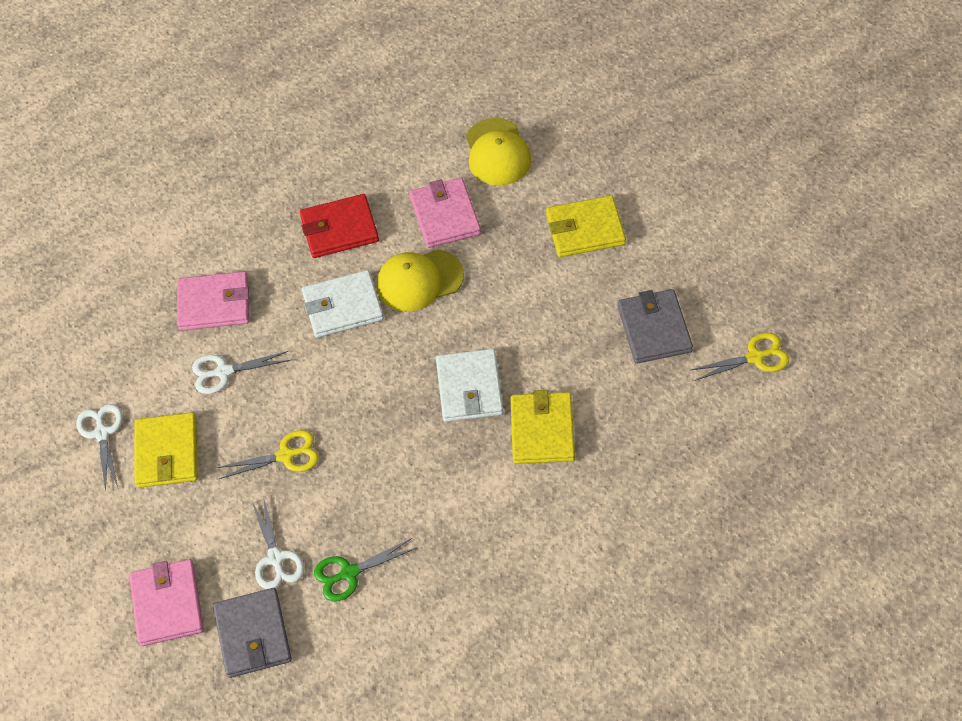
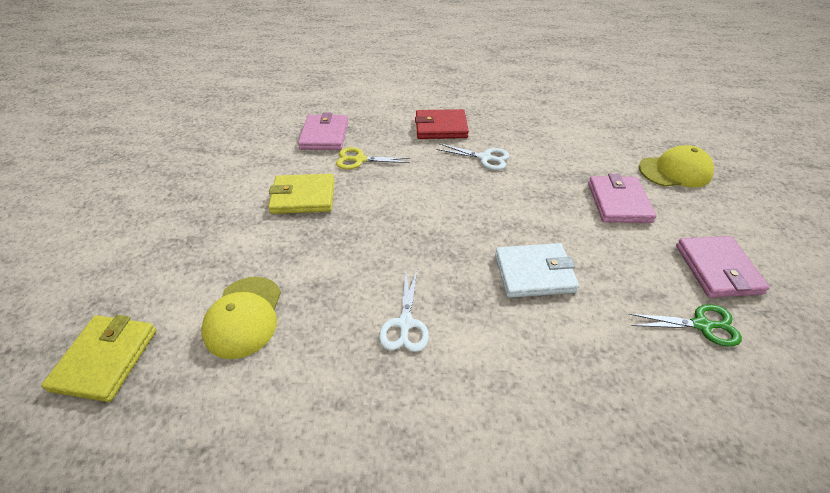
grey wallet: [213,588,292,678] [617,289,693,364] = 2 -> none = 0
white scissors: [76,404,123,491] [192,351,290,394] [252,496,304,589] = 3 -> [379,270,429,352] [436,144,509,170] = 2
white wallet: [302,270,384,338] [436,349,504,422] = 2 -> [495,243,579,298] = 1
yellow scissors: [217,430,319,479] [691,332,789,381] = 2 -> [336,147,410,169] = 1
yellow wallet: [134,412,198,488] [510,390,575,464] [546,195,626,257] = 3 -> [41,315,156,402] [268,174,335,214] = 2

